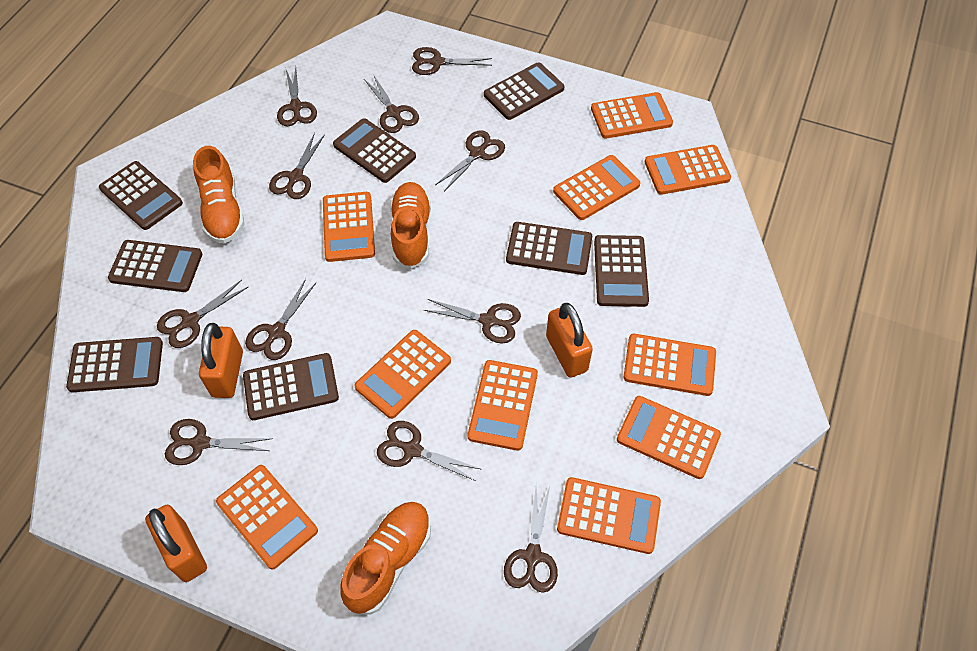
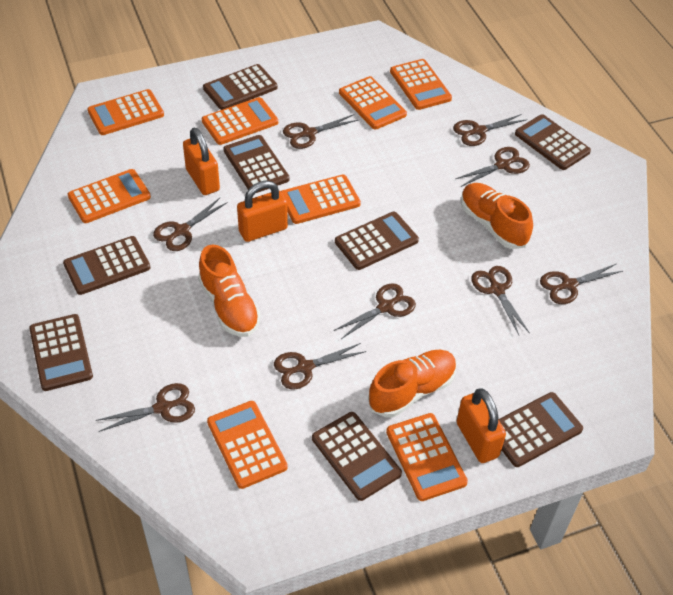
brown scissors: [157,280,249,348] [165,419,273,465] [245,279,316,360] [269,133,325,199] [277,67,317,126] [364,74,419,133] [377,421,482,481] [412,47,492,75] [424,299,521,344] [435,130,505,191] [504,486,558,593] = 11 -> [96,383,195,432] [153,198,228,251] [274,343,366,389] [283,114,358,149] [334,283,416,339] [453,114,528,146] [455,147,530,187] [471,266,530,335] [540,264,623,304] = 9
orange calculator: [216,465,318,570] [323,192,375,262] [354,330,451,419] [468,360,538,451] [553,155,640,220] [557,477,661,554] [591,92,673,139] [617,396,721,479] [624,334,716,396] [645,145,731,195] = 10 -> [68,169,151,223] [88,89,164,135] [202,97,278,145] [207,401,288,489] [281,175,361,224] [339,76,407,129] [386,413,468,501] [390,59,452,110] = 8

